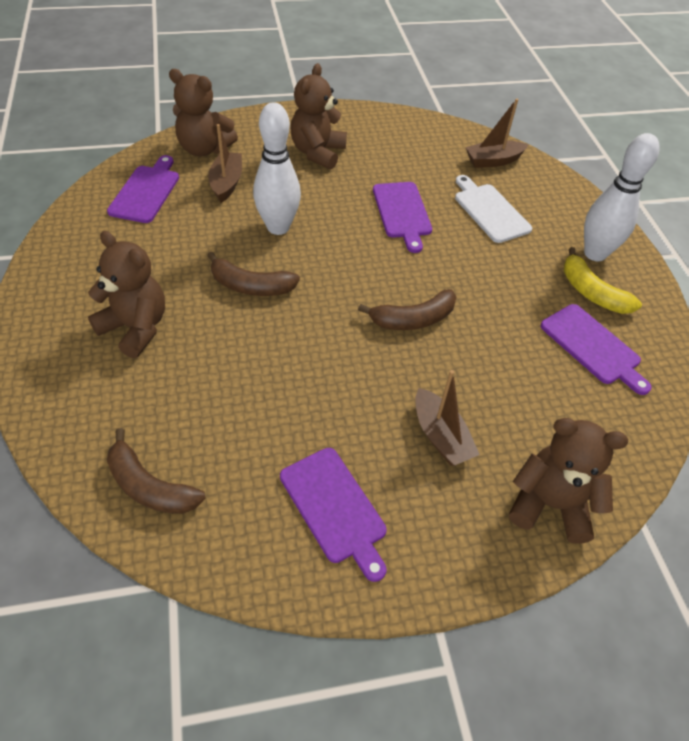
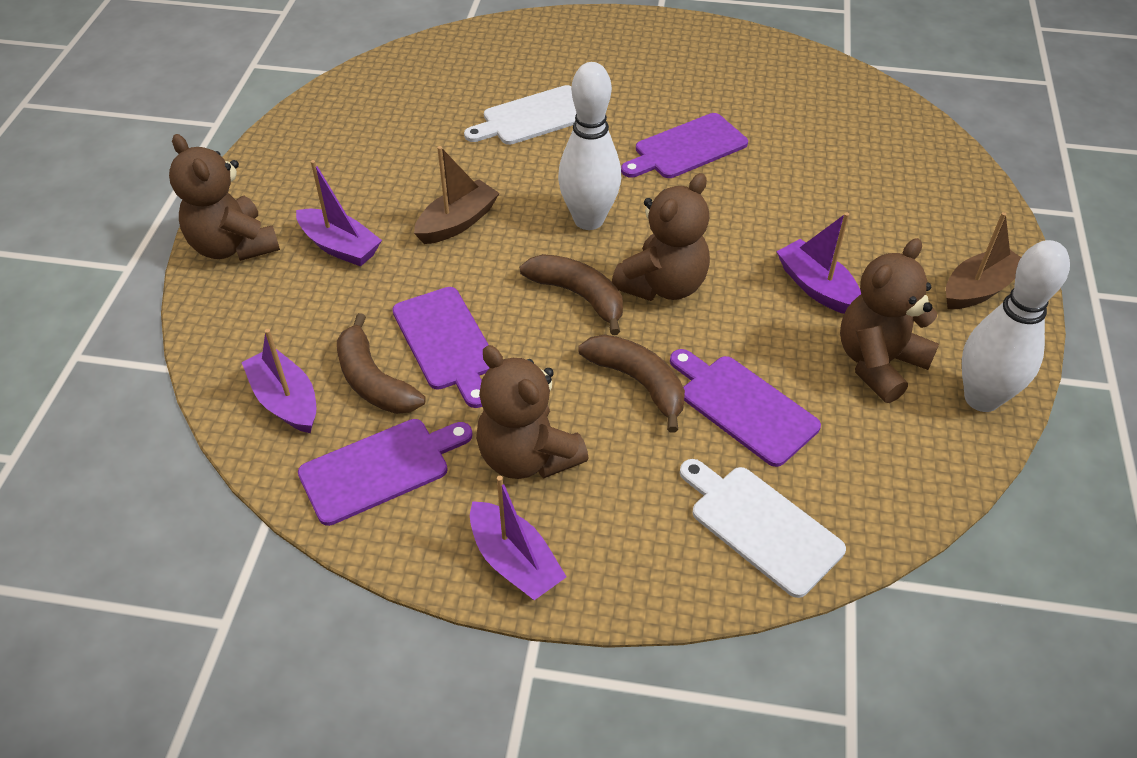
brown boat: [208,124,242,203] [415,370,480,466] [466,99,528,168] = 3 -> [414,146,499,244] [946,212,1021,309] = 2
purple boat: none = 0 -> [241,329,316,433] [296,160,382,267] [470,476,567,600] [776,212,861,314] = 4
white cutting board: [455,175,532,243] = 1 -> [464,85,576,145] [680,459,846,598] = 2
yellow banana: [564,247,642,314] = 1 -> none = 0

